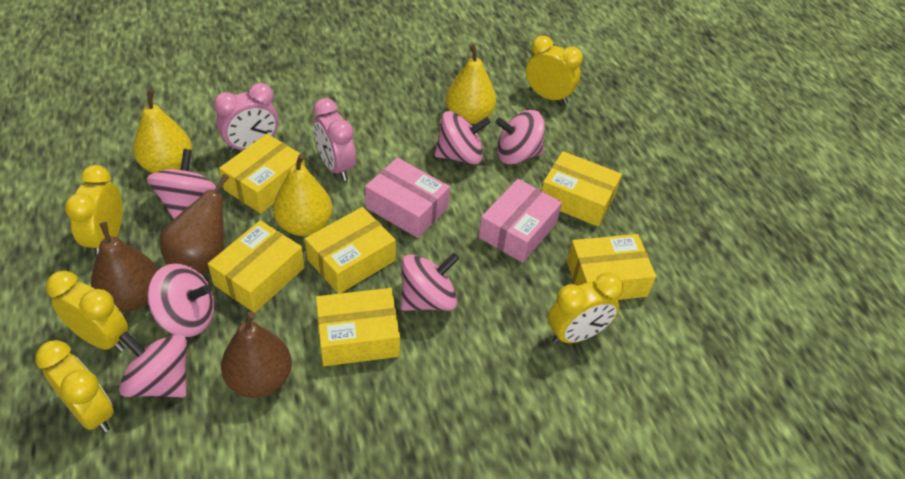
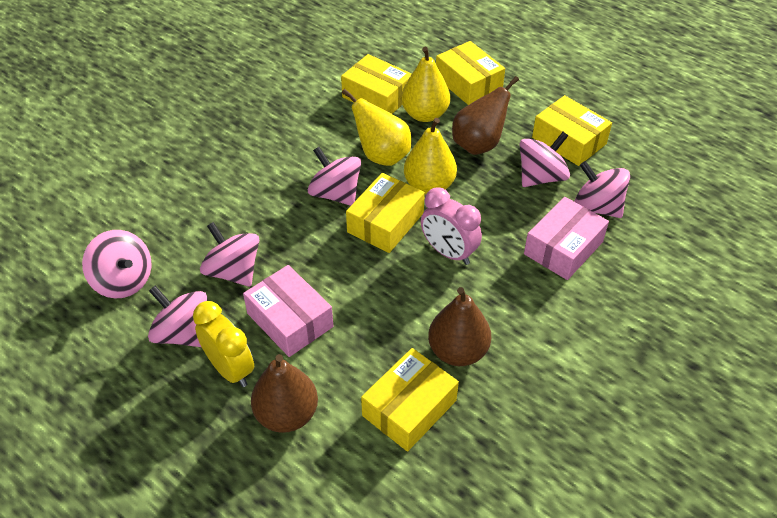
pink clock: [214,83,279,153] [313,98,356,181] = 2 -> [421,187,482,265] = 1
yellow box: [208,220,305,313] [219,134,305,214] [305,207,396,294] [316,288,400,366] [542,151,622,227] [567,234,656,300] = 6 -> [341,54,412,114] [346,173,425,253] [361,348,459,452] [436,41,505,105] [532,95,612,166] = 5
yellow clock: [35,340,114,433] [46,271,128,352] [65,165,123,257] [526,36,583,104] [548,272,623,344] = 5 -> [193,301,254,387] = 1

